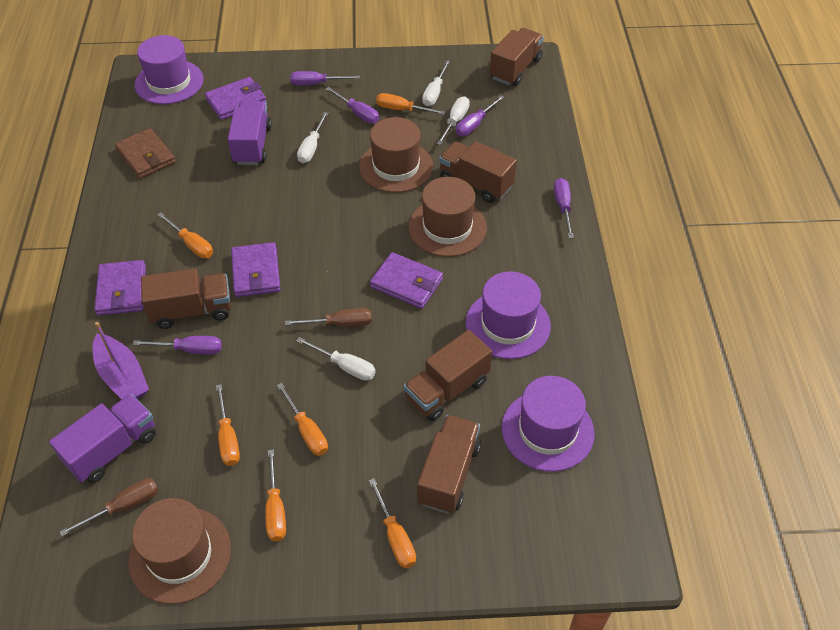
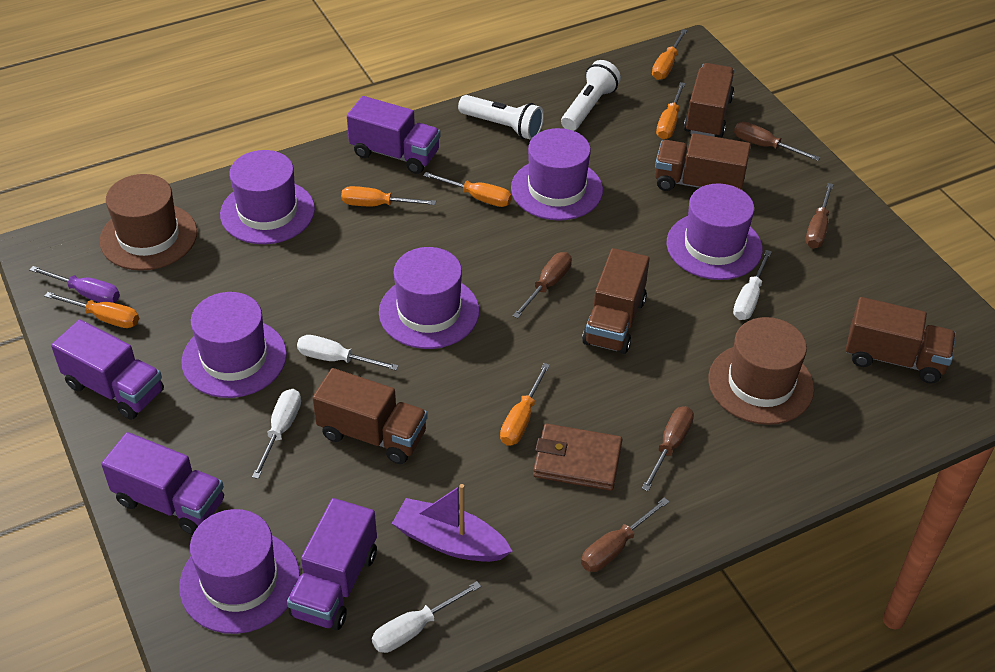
brown hat: [128,498,231,604] [359,117,433,193] [409,177,487,257] = 3 -> [100,174,197,271] [708,317,814,425] = 2
brown screwdriver: [60,478,158,537] [285,308,372,327] = 2 -> [513,252,572,318] [581,497,669,572] [642,406,694,491] [734,122,820,161] [805,183,833,248] = 5
purple hat: [135,35,203,104] [465,271,551,359] [502,376,595,472] = 3 -> [179,509,300,634] [181,292,287,398] [220,150,315,244] [379,247,479,349] [511,128,603,221] [667,183,763,280] = 6
purple screwdriver: [133,336,222,355] [290,71,360,85] [325,87,379,124] [456,95,504,136] [554,178,574,238] = 5 -> [29,266,120,303] = 1
purple truck: [49,394,156,483] [228,101,272,165] = 2 -> [51,319,164,420] [101,432,224,535] [287,498,377,630] [347,96,440,174] = 4
purple wallet: [94,260,146,316] [205,77,267,120] [231,242,281,297] [370,252,443,309] = 4 -> none = 0
white flashlight: none = 0 -> [458,95,544,140] [561,60,621,131] = 2

